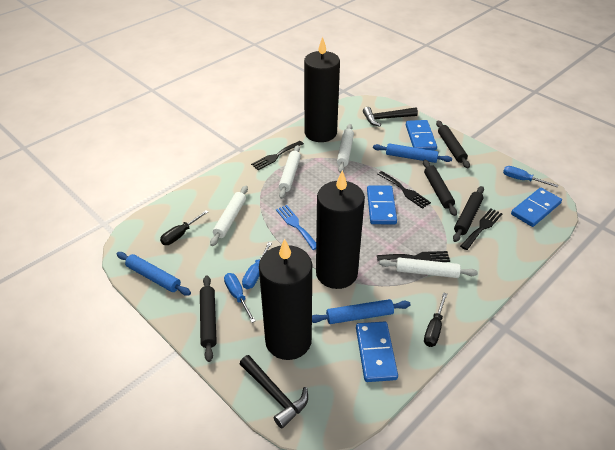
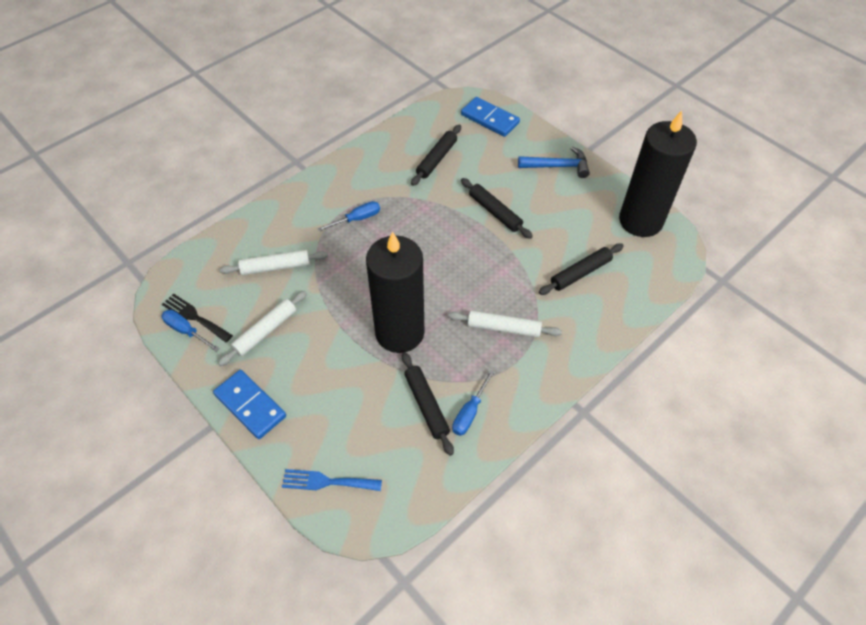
black candle: [259,238,312,360] [304,36,340,142] [316,170,365,289] = 3 -> [366,231,424,353] [619,110,697,237] = 2
black fork: [251,141,304,170] [377,171,431,209] [377,251,450,262] [460,208,502,250] = 4 -> [162,293,233,342] = 1
black hammer: [240,355,308,428] [363,107,418,126] = 2 -> none = 0
black screwdriver: [160,210,208,245] [424,293,447,347] = 2 -> none = 0
blue domino: [356,322,398,382] [367,186,397,224] [406,120,437,151] [511,187,562,227] = 4 -> [213,370,286,439] [461,97,520,137] = 2
blue hammer: none = 0 -> [518,147,590,178] = 1
blue rolling pin: [116,252,191,296] [312,299,411,324] [373,143,452,163] = 3 -> none = 0
white rolling pin: [210,186,248,246] [279,145,301,199] [337,124,354,173] [379,258,478,278] = 4 -> [218,291,307,366] [220,250,328,275] [448,310,562,338] = 3

